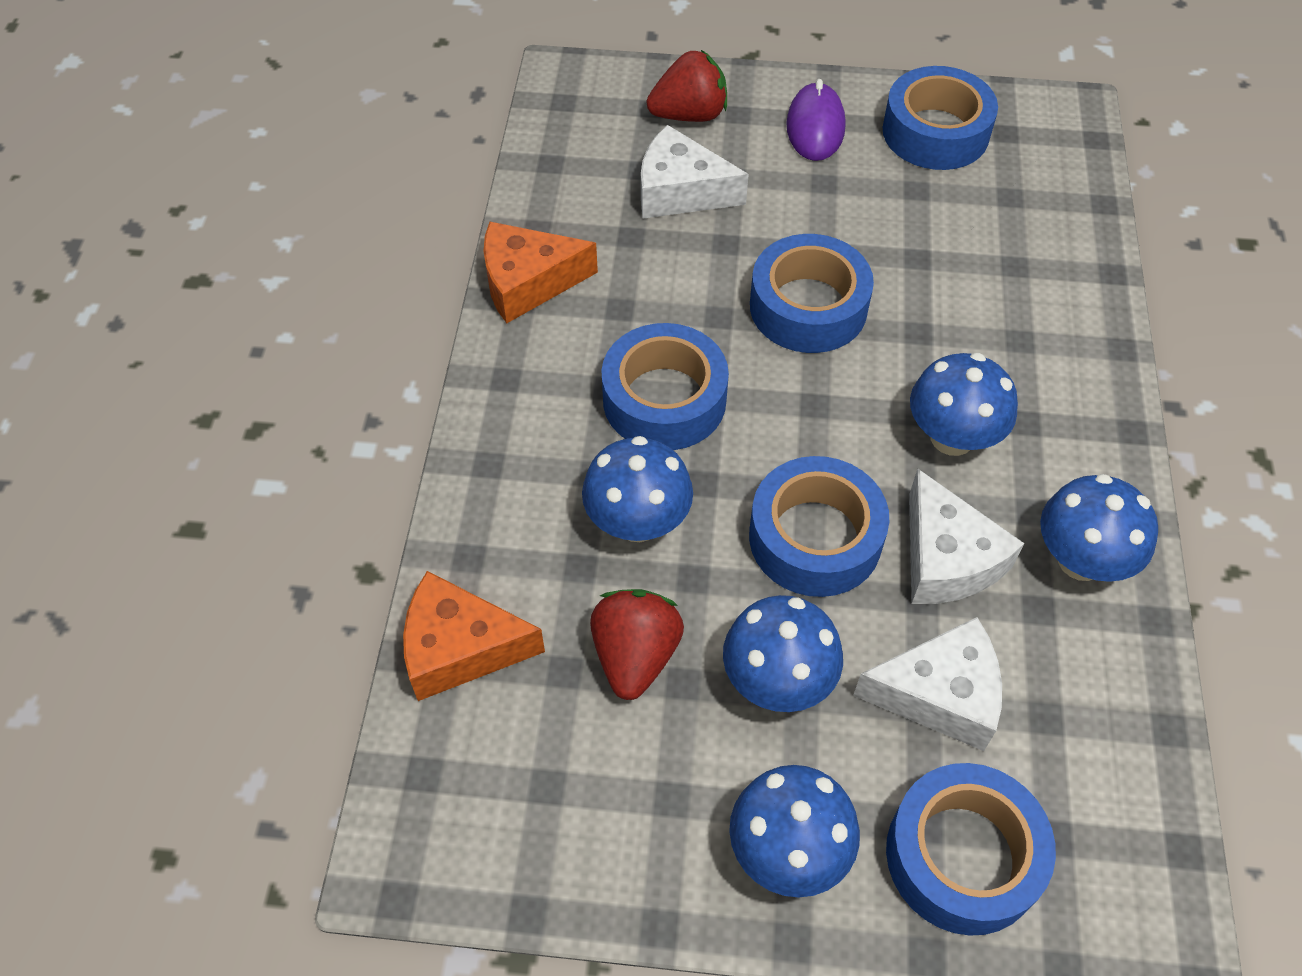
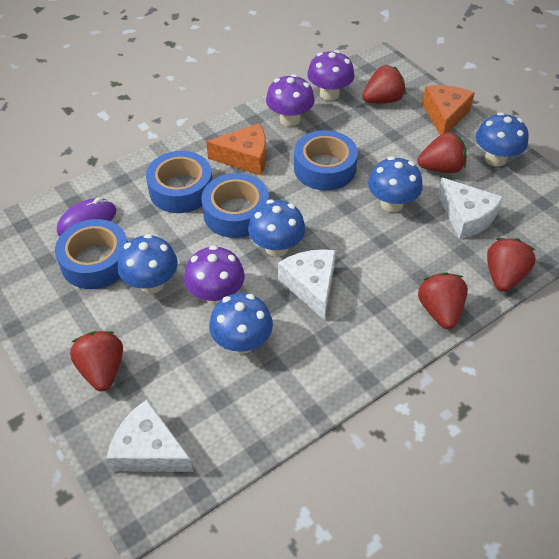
blue tape: [601,323,729,450] [749,456,889,597] [750,234,874,353] [883,66,998,170] [886,763,1056,936] = 5 -> [55,219,128,289] [146,151,212,213] [201,173,269,238] [294,130,358,190] = 4
purple mushroom: none = 0 -> [184,245,245,305] [266,74,315,126] [307,50,354,101] = 3
red strawberry: [590,589,684,700] [647,50,727,122] = 2 -> [70,331,123,391] [362,65,406,103] [418,132,467,173] [418,272,468,329] [487,238,536,292] = 5

